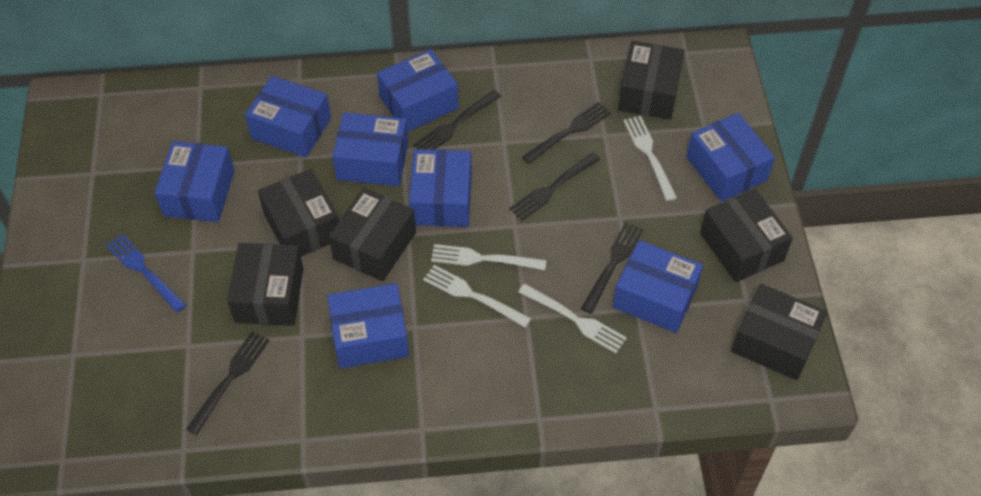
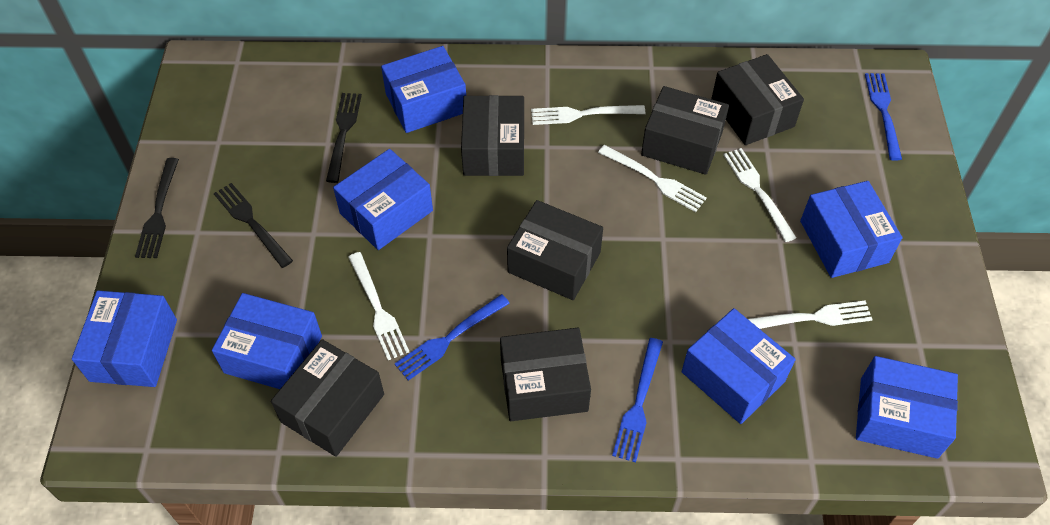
black fork: [186,332,270,435] [413,90,501,150] [509,152,601,221] [522,102,611,164] [581,222,644,314] = 5 -> [135,158,179,258] [213,183,293,268] [326,93,362,183] = 3
blue box: [155,141,235,222] [245,76,331,157] [327,283,409,368] [333,112,408,186] [377,49,459,132] [409,149,472,227] [613,240,703,333] [686,113,775,202] = 8 -> [72,291,177,387] [212,293,322,389] [333,149,433,250] [381,46,466,133] [682,308,796,424] [800,181,902,278] [856,356,958,459] = 7
blue fork: [106,234,186,313] = 1 -> [395,294,510,381] [612,338,663,463] [865,73,902,161] = 3
white fork: [423,265,531,328] [431,244,547,270] [518,284,627,353] [623,116,677,201] = 4 -> [348,252,409,360] [531,105,646,125] [598,145,707,212] [723,148,797,242] [748,300,873,329] = 5

